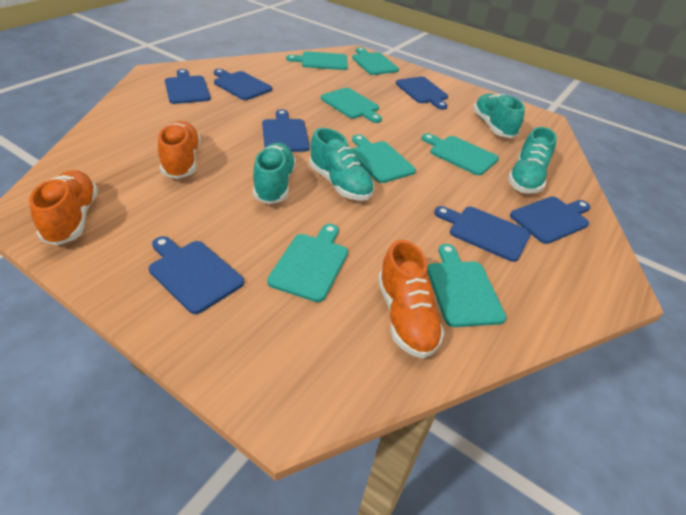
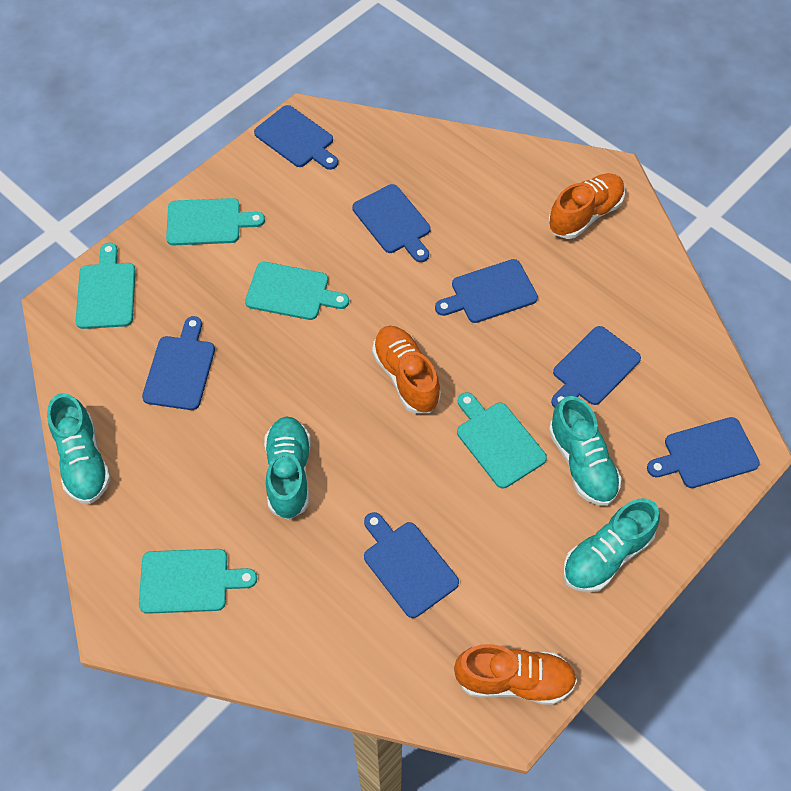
turquoise cutting board: [267,224,348,302] [286,51,348,70] [321,88,382,123] [352,47,399,75] [352,134,416,183] [422,133,499,175] [427,244,506,327] = 7 -> [76,242,136,329] [139,549,257,614] [166,198,265,245] [245,262,349,320] [457,392,547,488] = 5

